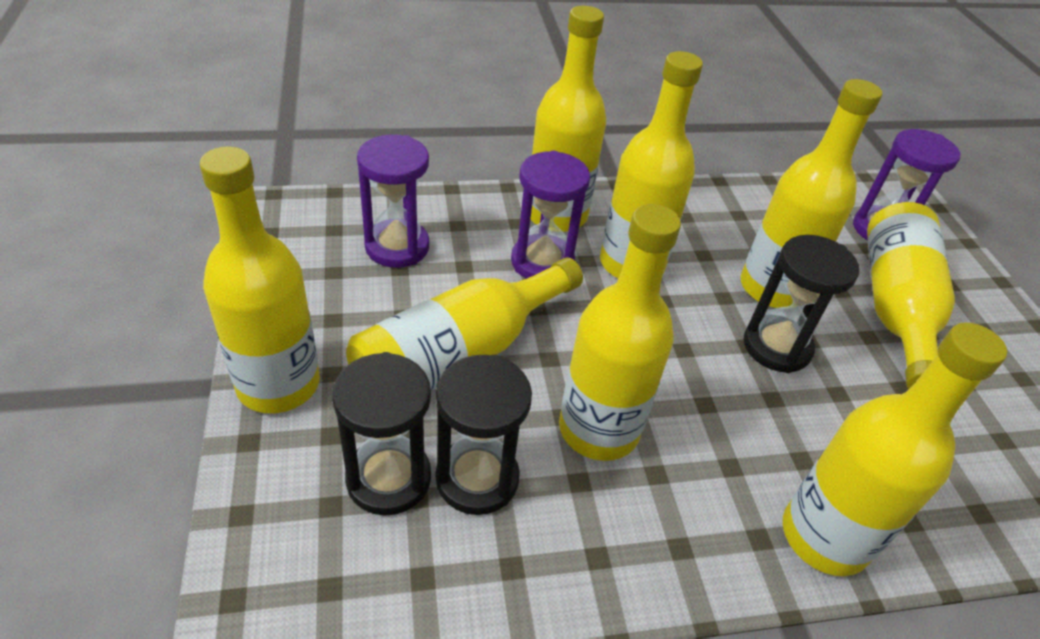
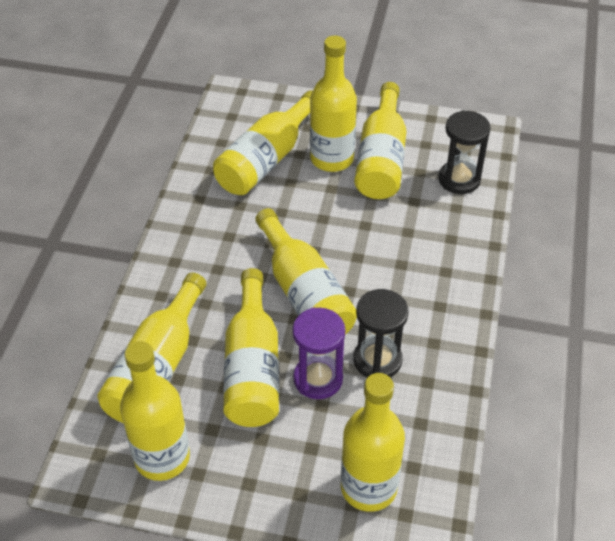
black hourglass: [332,352,431,516] [436,355,532,515] [744,235,859,373] = 3 -> [353,289,409,377] [439,110,491,194] = 2
purple hourglass: [357,135,429,268] [511,151,590,279] [853,129,960,241] = 3 -> [292,307,345,399] = 1

